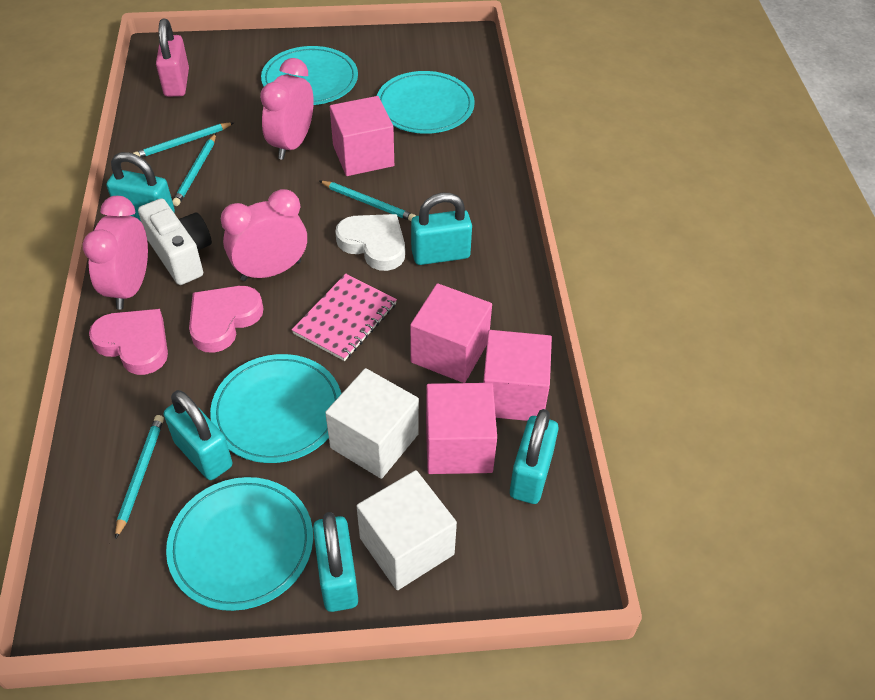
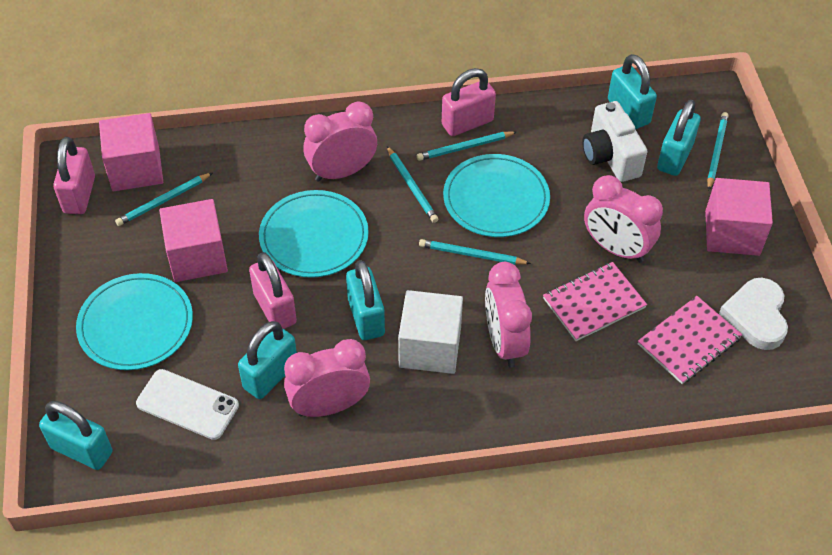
pink clock: [83,196,148,310] [221,189,307,281] [260,58,314,160] = 3 -> [284,339,370,417] [303,102,377,182] [485,262,532,368] [584,175,663,262] = 4
pink cube: [330,96,394,176] [410,283,492,383] [426,383,497,474] [483,330,552,421] = 4 -> [99,113,163,191] [159,199,228,282] [705,178,773,256] = 3
pink heart: [89,309,168,375] [189,286,264,353] = 2 -> none = 0
pink notebook: [292,274,397,361] = 1 -> [543,262,647,341] [638,296,742,384] = 2
pink padlock: [156,19,189,97] = 1 -> [53,137,95,214] [249,252,297,329] [442,68,496,136] = 3
turquoise pencil: [115,415,164,540] [133,122,234,158] [172,133,216,206] [320,181,416,221] = 4 -> [115,173,212,226] [387,146,438,223] [417,131,516,161] [419,239,531,265] [707,112,729,191] = 5
turquoise plate: [166,477,313,611] [210,354,341,463] [261,46,358,105] [377,71,475,134] = 4 -> [76,273,193,370] [259,190,369,278] [443,154,550,237] = 3
white cube: [325,368,419,479] [357,470,457,590] = 2 -> [398,290,463,374] = 1
white phone: none = 0 -> [136,369,239,440] = 1

